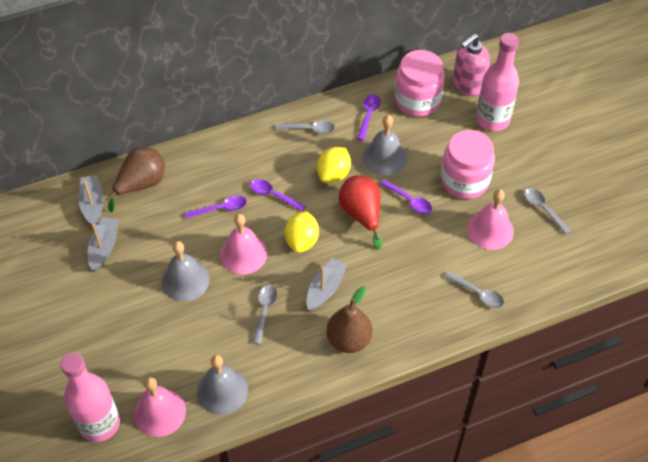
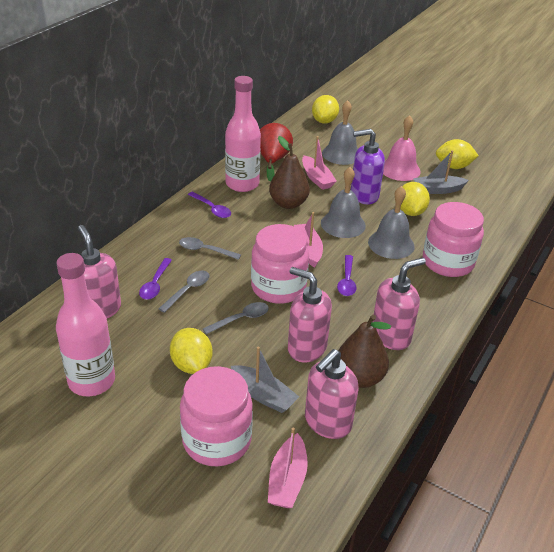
grey boat: [78,175,104,225] [88,217,119,271] [306,258,347,311] = 3 -> [231,346,299,413] [413,150,469,194] = 2
grey spoon: [253,285,277,344] [276,121,335,134] [445,272,504,308] [524,188,571,234] = 4 -> [158,271,209,313] [179,237,241,260] [203,302,269,334] = 3
pink bell: [134,377,186,437] [220,214,267,274] [467,189,514,250] = 3 -> [383,115,421,181] = 1
pink boat: none = 0 -> [268,427,308,508] [294,212,323,268] [302,136,337,190] = 3
pink jar: [395,50,445,117] [441,130,495,199] = 2 -> [180,366,253,466] [251,224,309,304] [423,202,484,277] = 3
pink soap dispenser: [453,34,490,96] = 1 -> [78,225,121,318] [288,267,332,363] [305,349,359,439] [372,257,426,350] = 4
purple soap dispenser: none = 0 -> [351,129,385,204] = 1
purple spoon: [185,196,247,219] [250,179,306,211] [357,94,381,141] [380,179,432,214] = 4 -> [139,258,172,300] [188,192,231,218] [337,255,357,296] = 3
yellow lemon: [285,211,319,253] [317,147,351,183] = 2 -> [170,328,213,374] [312,95,339,124] [400,182,430,216] [436,139,479,169] = 4

